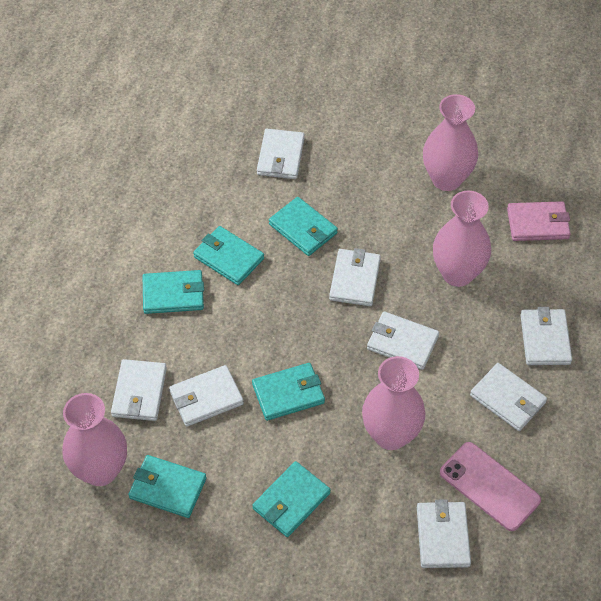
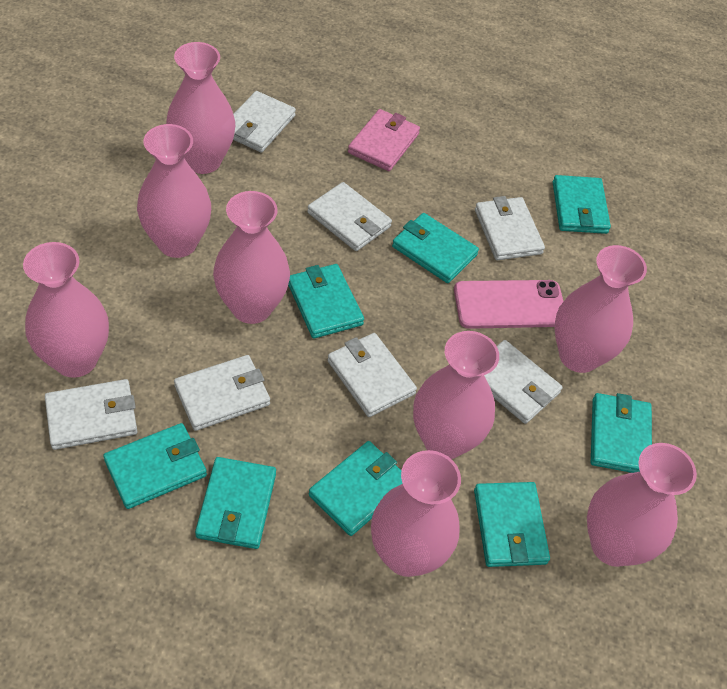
pink vase: [62,393,127,486] [362,356,425,450] [423,94,478,191] [433,191,491,287] = 4 -> [23,242,109,378] [137,124,211,258] [166,42,235,174] [213,191,290,324] [371,450,461,577] [413,331,499,459] [554,245,647,373] [587,443,697,567] = 8
turquoise wallet: [128,455,206,518] [143,270,204,314] [193,226,264,285] [252,363,325,421] [252,461,331,537] [269,197,338,256] = 6 -> [103,423,207,509] [195,457,276,549] [288,264,364,339] [309,441,403,536] [392,213,479,283] [474,482,550,567] [553,175,611,234] [591,393,652,473] = 8
white wallet: [111,359,167,421] [169,365,244,427] [257,129,305,179] [329,248,381,306] [367,311,439,370] [417,499,471,568] [470,363,547,431] [520,307,572,365] = 8 -> [45,379,138,450] [174,355,270,431] [233,91,296,153] [307,182,392,251] [327,333,417,417] [475,196,545,260] [484,340,563,424] = 7

